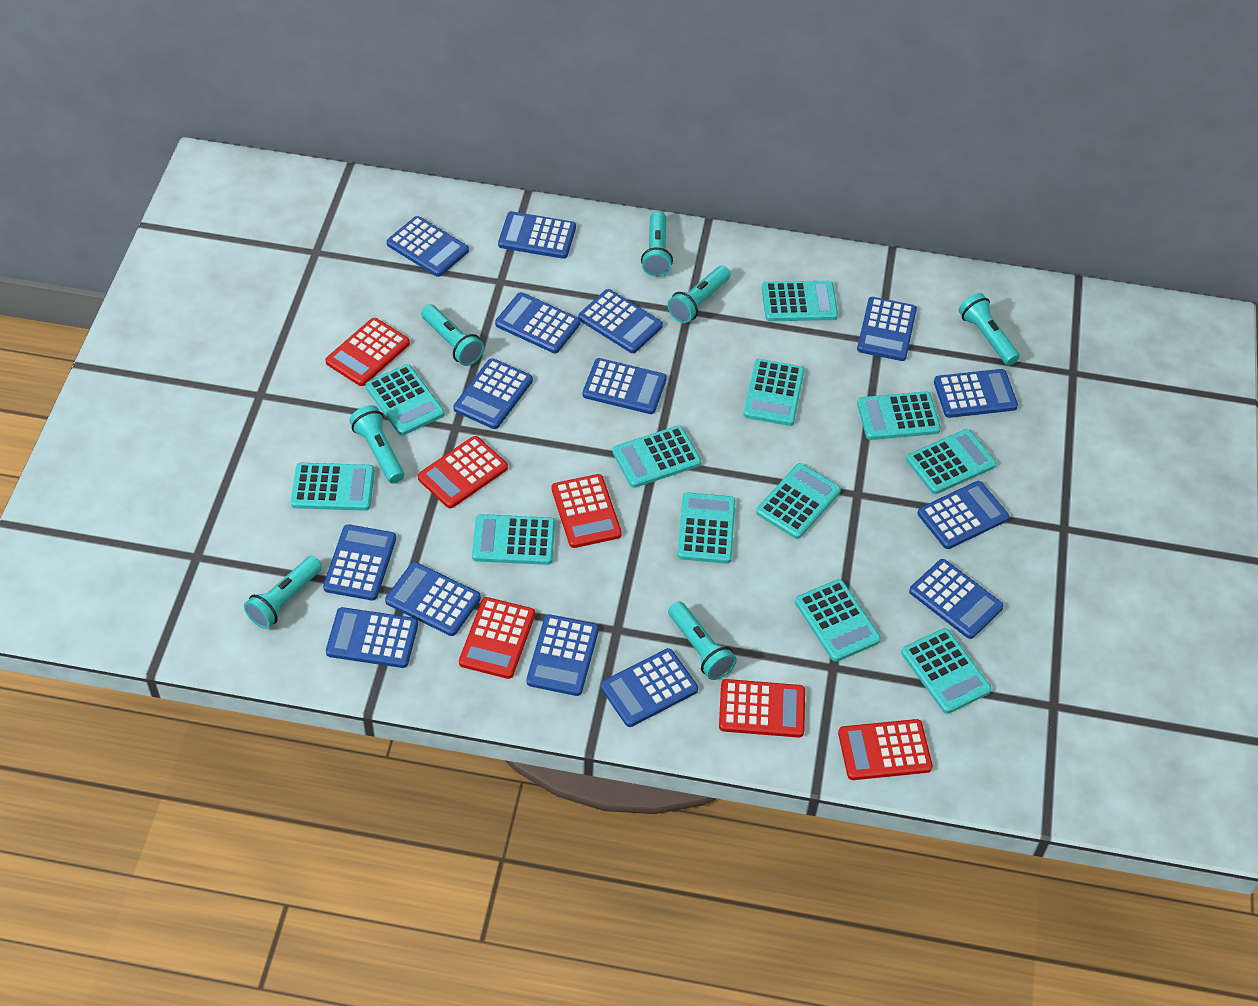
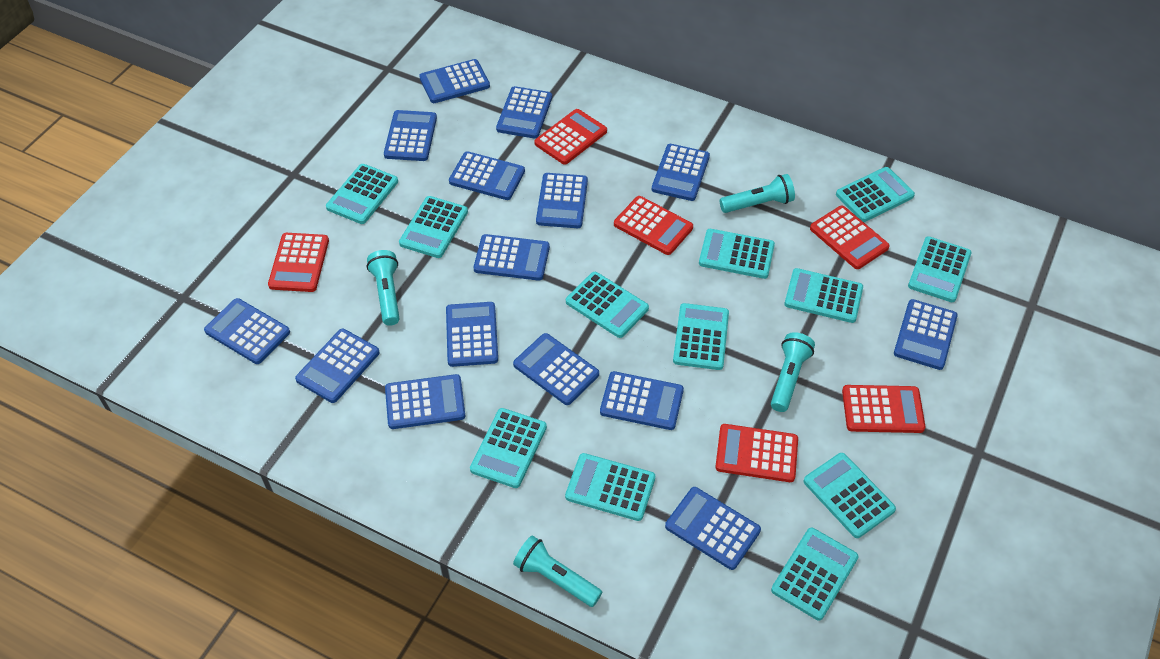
turquoise flashlight: [244,556,322,629] [350,405,404,484] [421,304,484,366] [641,211,673,277] [668,266,731,323] [668,601,737,680] [958,293,1020,365] = 7 -> [367,250,400,326] [513,535,602,607] [720,174,795,213] [771,332,815,412] = 4

